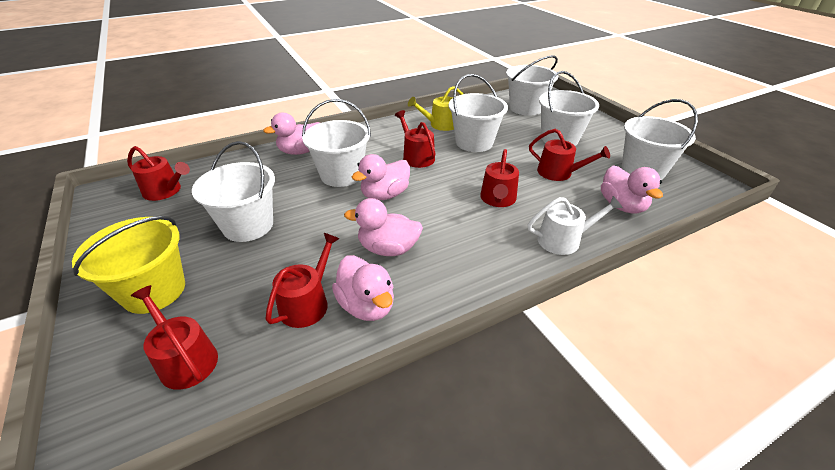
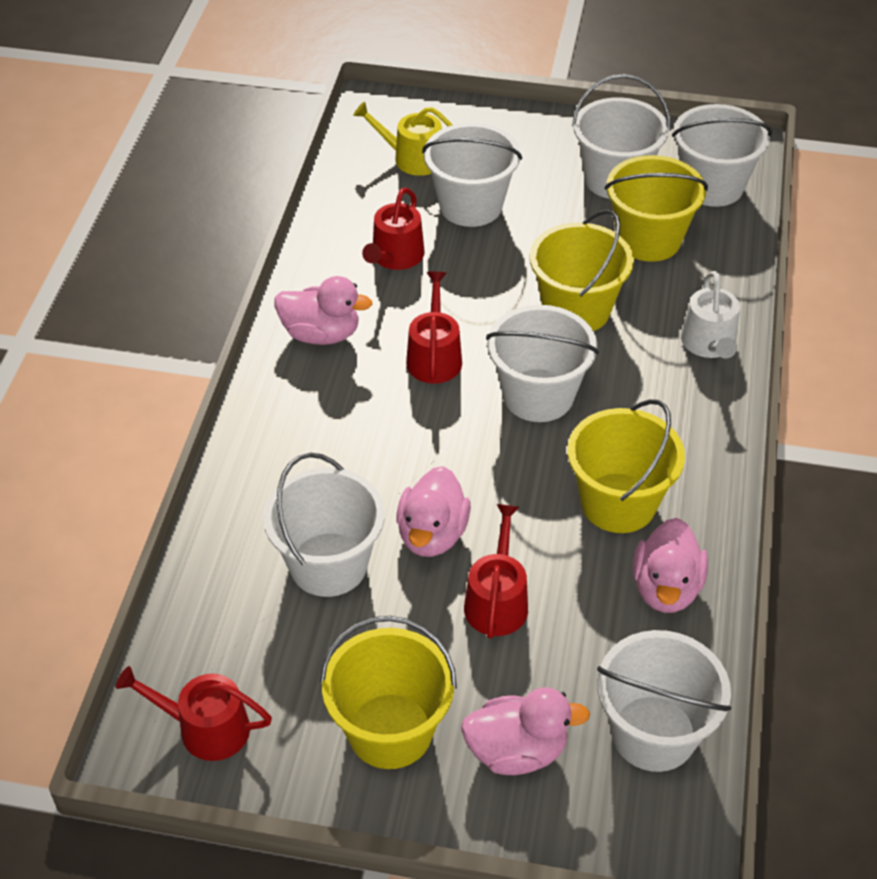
pink duck: [263,112,320,155] [332,255,394,321] [344,198,423,256] [352,154,410,200] [601,165,663,214] = 5 -> [274,276,372,345] [396,466,471,557] [461,687,590,775] [633,518,708,613] = 4
red watering can: [127,146,190,201] [131,285,218,390] [265,233,340,328] [395,110,436,168] [480,149,519,207] [529,129,610,181] = 6 -> [116,666,272,761] [362,188,425,270] [406,271,462,384] [464,504,528,638] = 4
yellow bucket: [72,216,185,314] = 1 -> [320,616,457,769] [530,210,634,331] [568,399,685,533] [605,155,708,262] = 4

